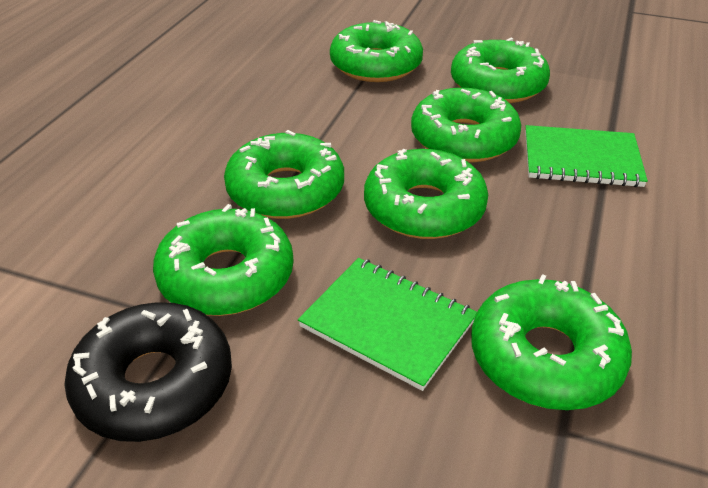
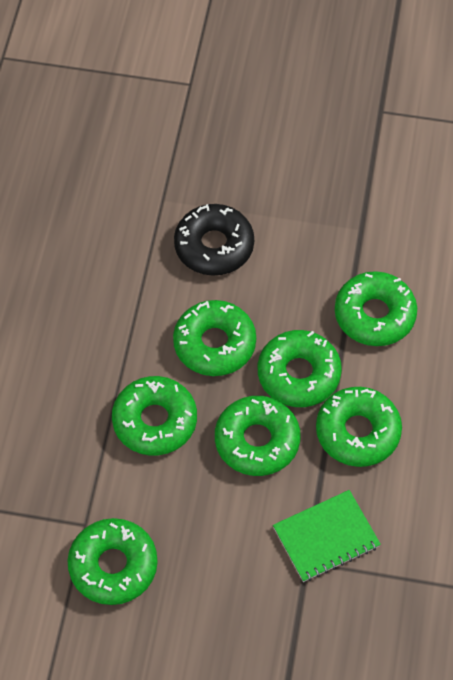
green notebook: [298,258,477,391] [525,125,648,187] = 2 -> [273,490,381,582] = 1

